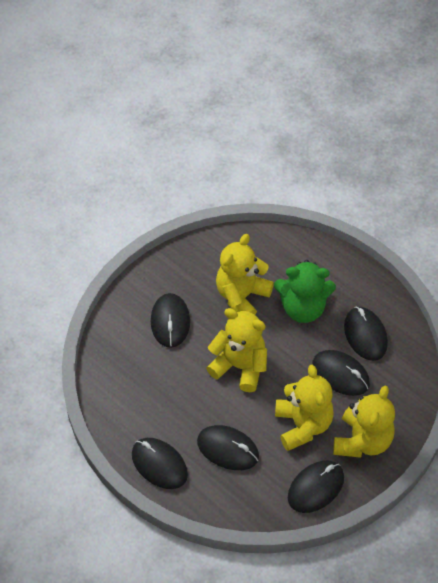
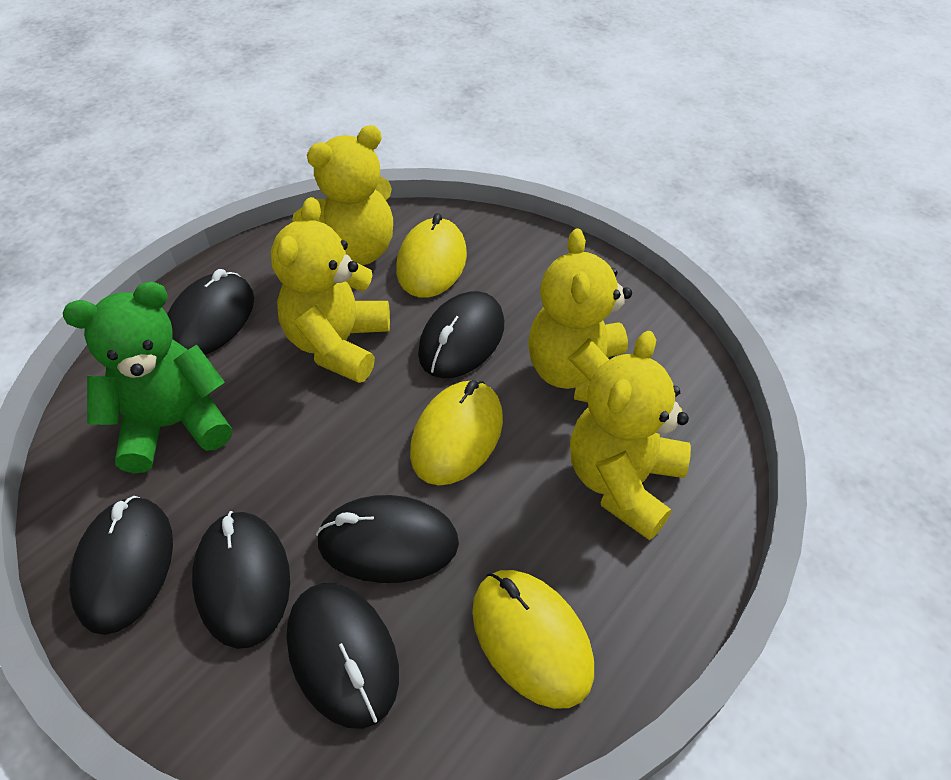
yellow mouse: none = 0 -> [396,213,467,298] [410,380,503,485] [472,570,594,709] = 3

